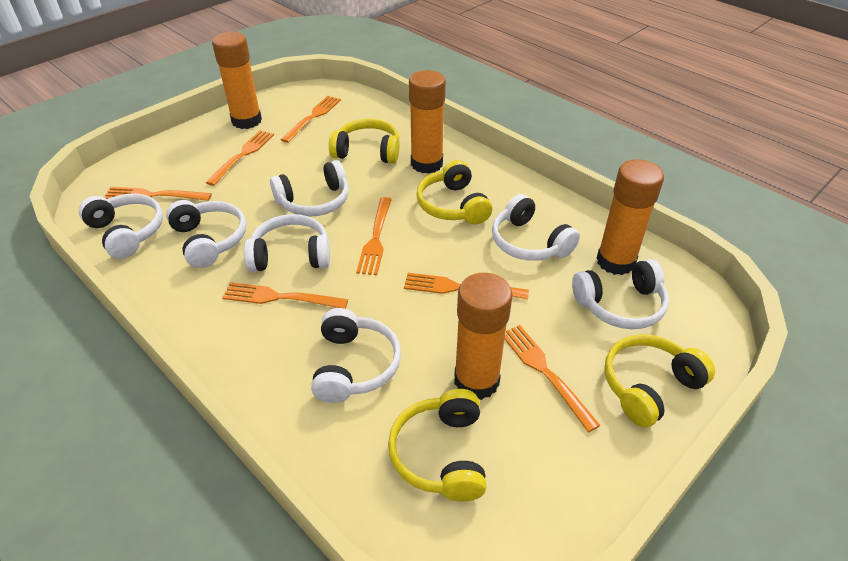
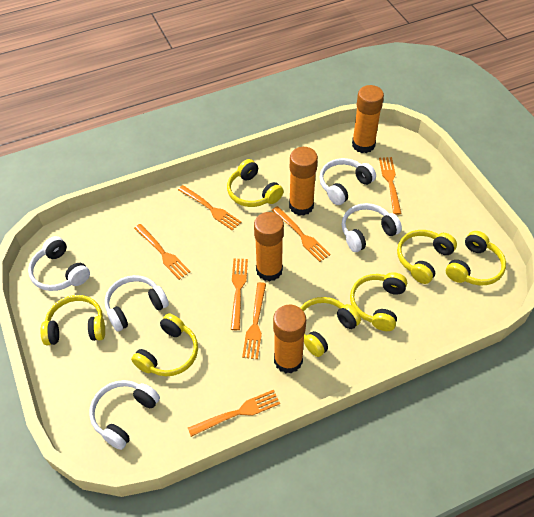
white headphones: [79,194,163,259] [166,200,246,268] [244,214,330,272] [270,160,349,216] [311,308,401,403] [492,194,580,261] [572,259,669,329] = 7 -> [28,236,90,291] [89,380,160,450] [105,275,169,332] [319,158,376,205] [342,203,402,252] = 5
yellow headphones: [329,119,399,164] [388,389,487,502] [416,160,492,225] [604,334,715,427] = 4 -> [40,295,105,345] [131,314,198,376] [227,159,284,207] [300,297,361,357] [350,272,407,331] [397,230,457,284] [446,231,506,286] = 7

